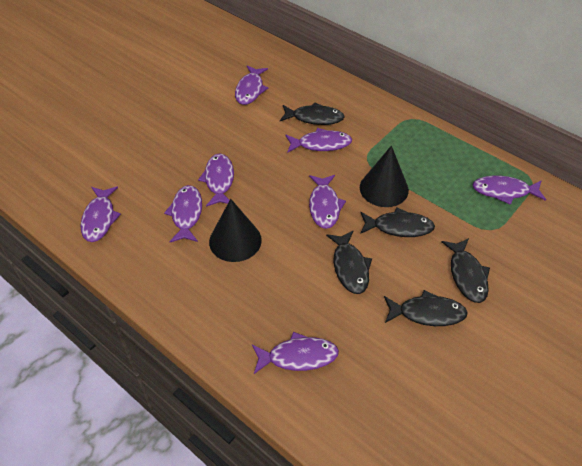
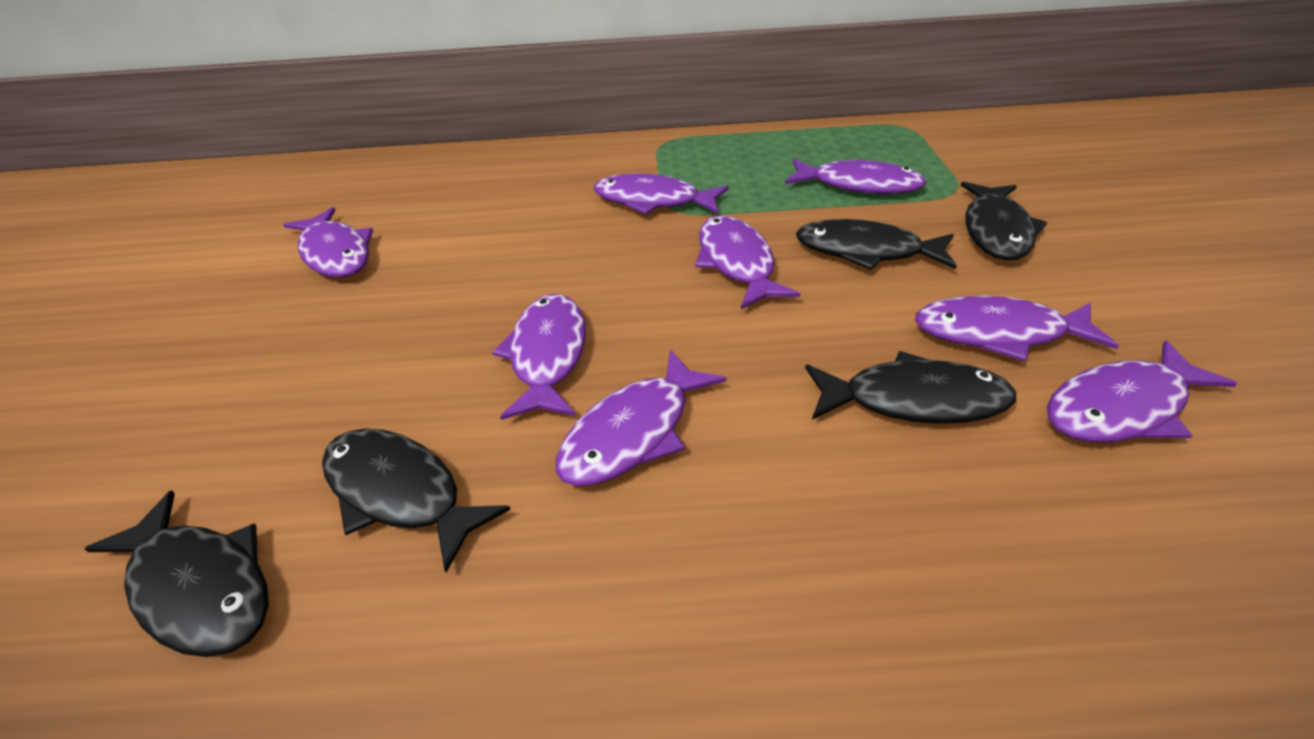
black cone: [209,199,262,262] [360,145,409,207] = 2 -> none = 0

